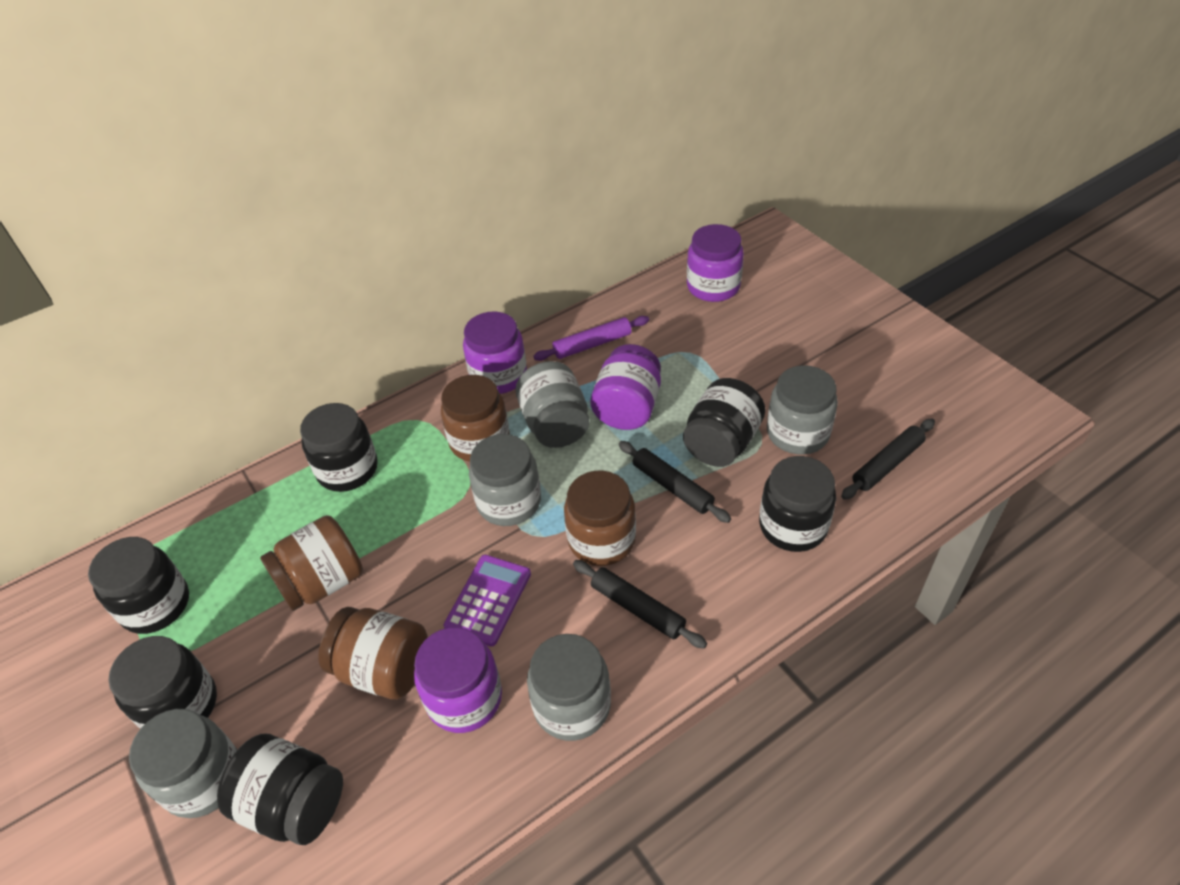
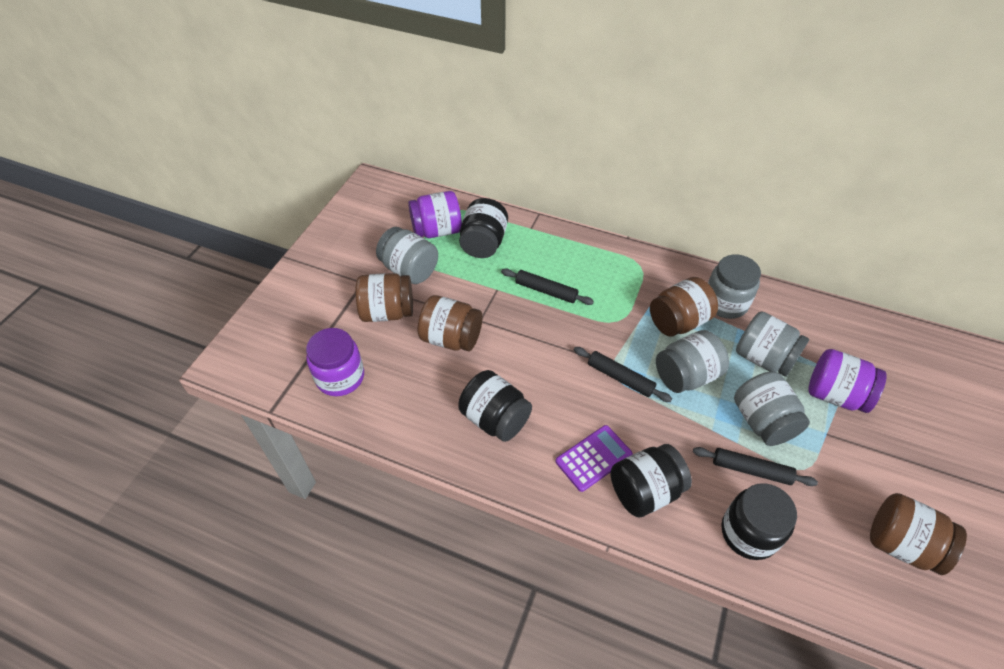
black jar: [88,537,189,634] [108,636,217,729] [217,734,343,845] [300,403,378,492] [683,378,766,467] [759,456,836,552] = 6 -> [458,370,532,442] [459,198,508,258] [611,444,692,517] [721,483,797,560] = 4
purple jar: [414,627,502,733] [463,312,527,394] [591,344,661,430] [687,224,744,302] = 4 -> [306,328,364,396] [408,191,462,238] [808,349,887,413] = 3
purple rolling pin: [533,316,649,361] = 1 -> none = 0

